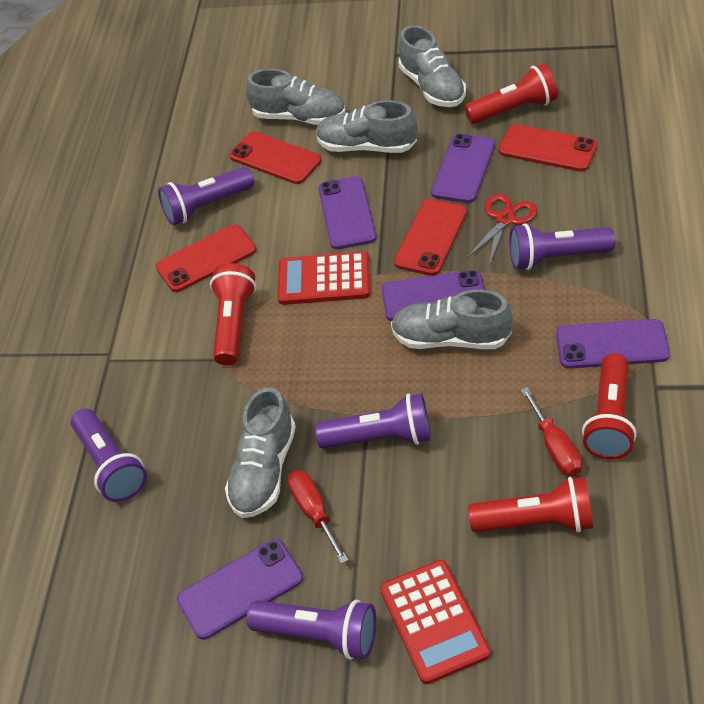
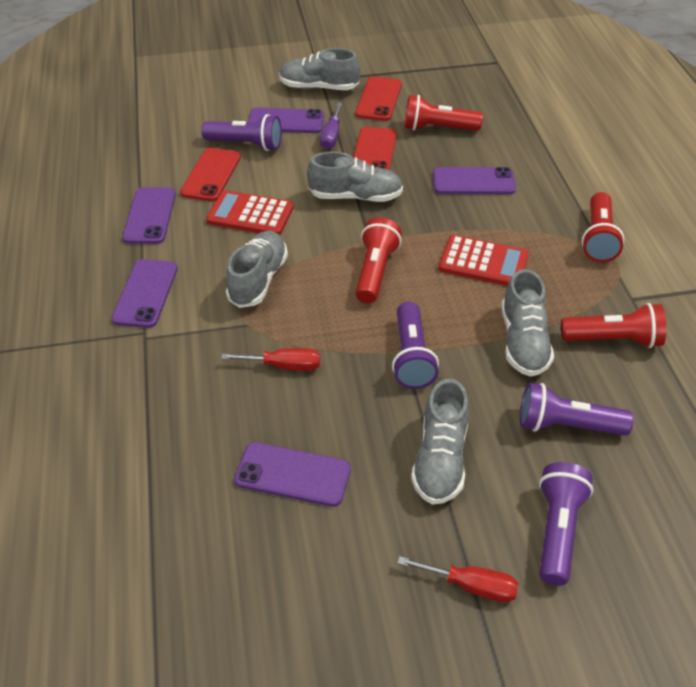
purple flashlight: [71,408,147,502] [158,167,254,226] [246,600,376,660] [315,393,431,449] [509,223,615,270] = 5 -> [201,114,282,151] [392,302,439,389] [520,383,634,436] [539,462,593,586] = 4
purple screwdriver: none = 0 -> [320,102,342,149] = 1
red phone: [156,225,256,292] [229,132,322,184] [394,199,467,276] [499,124,597,171] = 4 -> [180,148,241,201] [353,127,397,170] [355,76,402,121] = 3
red scissors: [467,194,538,266] = 1 -> none = 0

